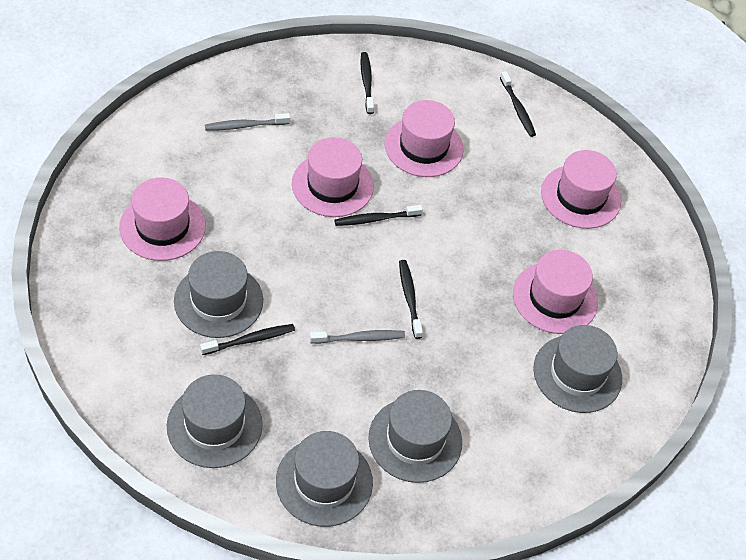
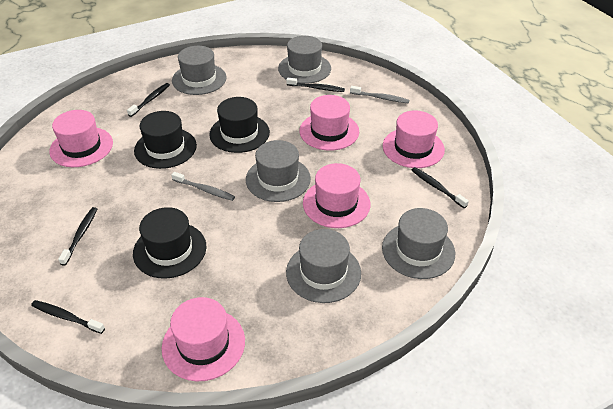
black hat: none = 0 -> [133,207,206,279] [134,111,197,169] [209,97,270,153] = 3

